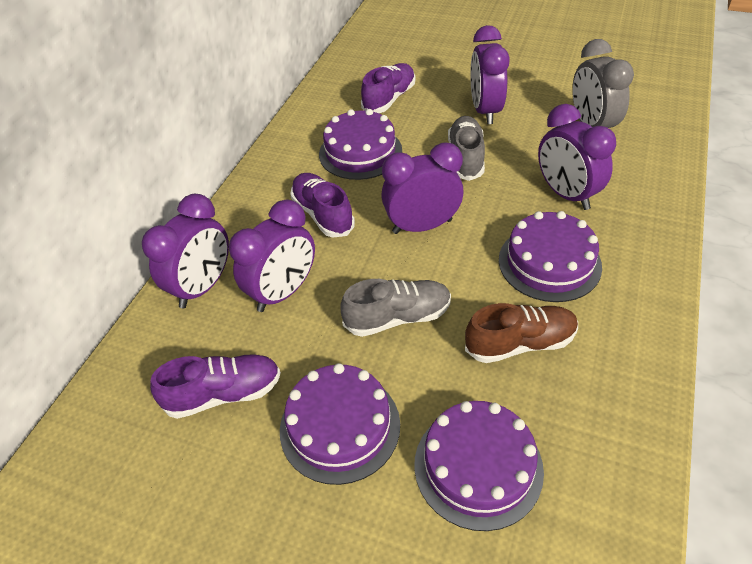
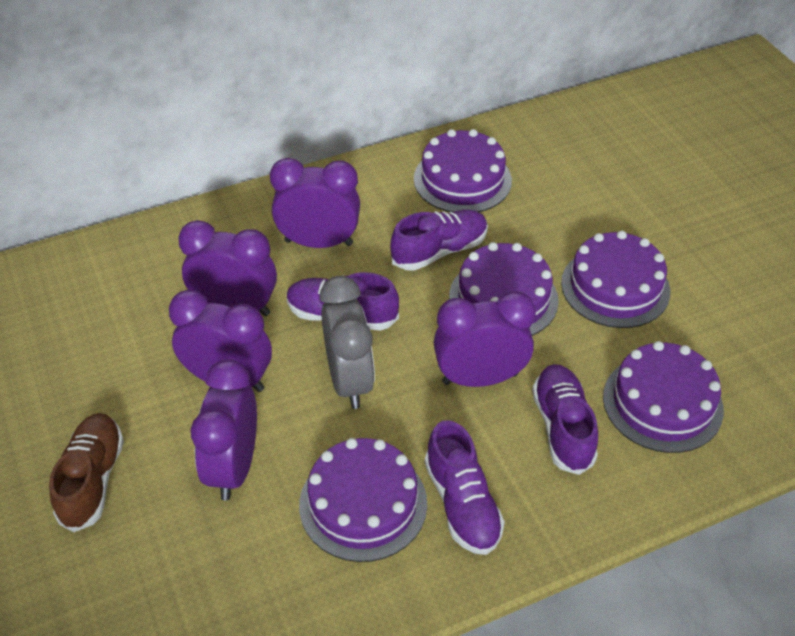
grey shoe: [340,279,451,337] [448,116,485,181] = 2 -> none = 0
purple cake: [280,363,400,485] [319,109,402,180] [414,401,544,531] [499,211,602,302] = 4 -> [299,438,427,562] [414,129,512,212] [449,242,559,336] [561,231,670,328] [603,341,724,453] = 5
purple shoe: [150,354,281,419] [290,173,355,237] [361,63,415,113] = 3 -> [287,272,399,331] [390,210,488,271] [425,420,505,555] [532,364,598,475] = 4

